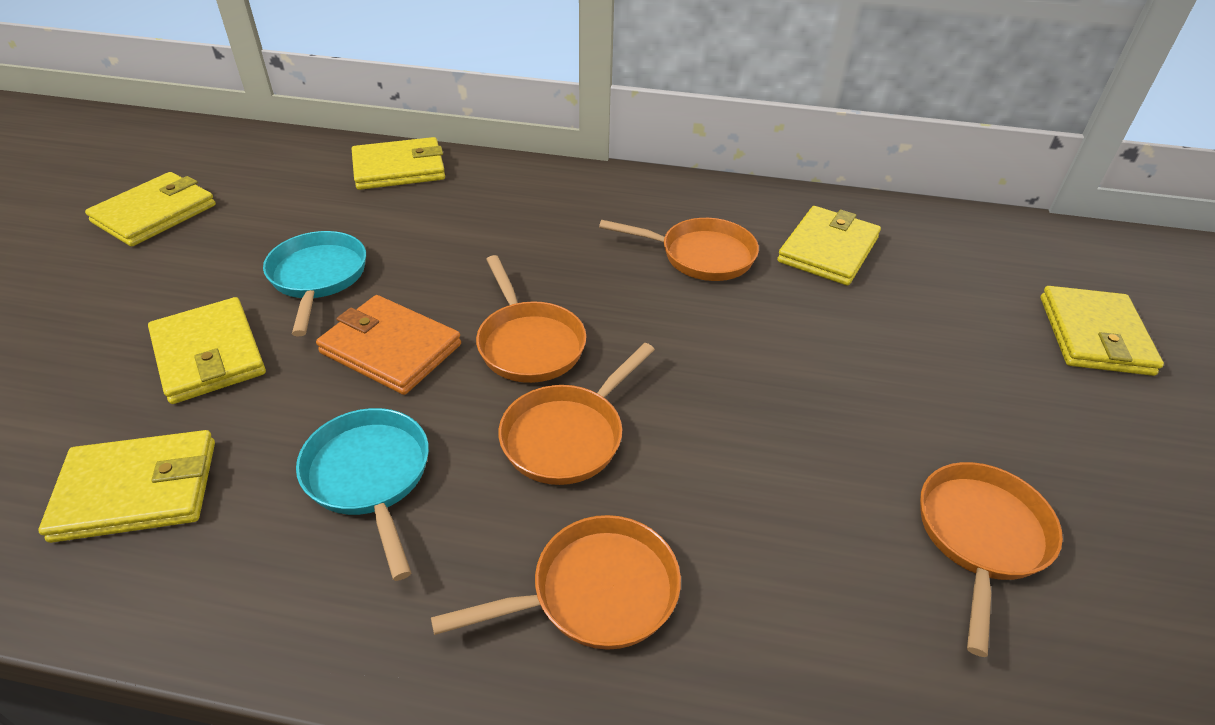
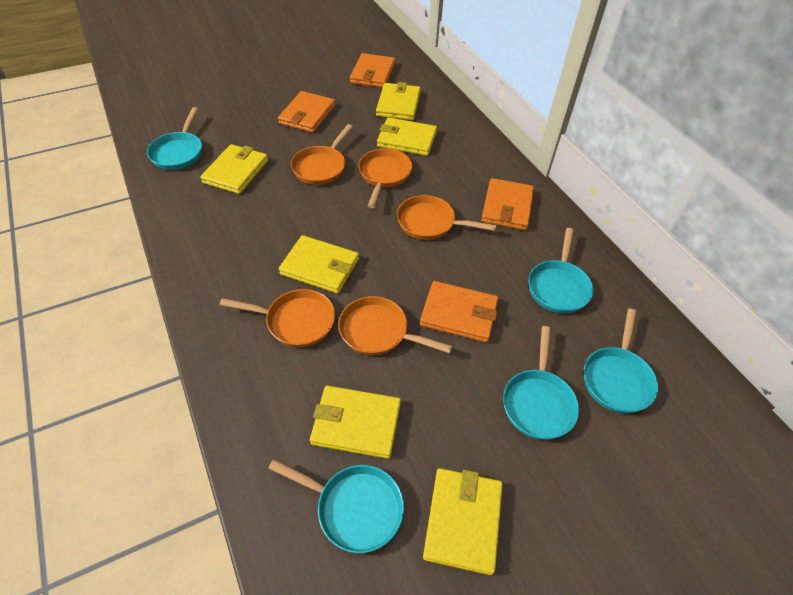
orange wallet: [316,295,461,395] = 1 -> [278,91,335,133] [350,53,395,88] [420,281,498,343] [481,178,534,230] = 4
turquoise pan: [263,231,366,337] [296,408,429,581] = 2 -> [147,107,202,170] [268,459,404,553] [503,326,579,440] [528,228,593,314] [584,309,658,413] = 5

